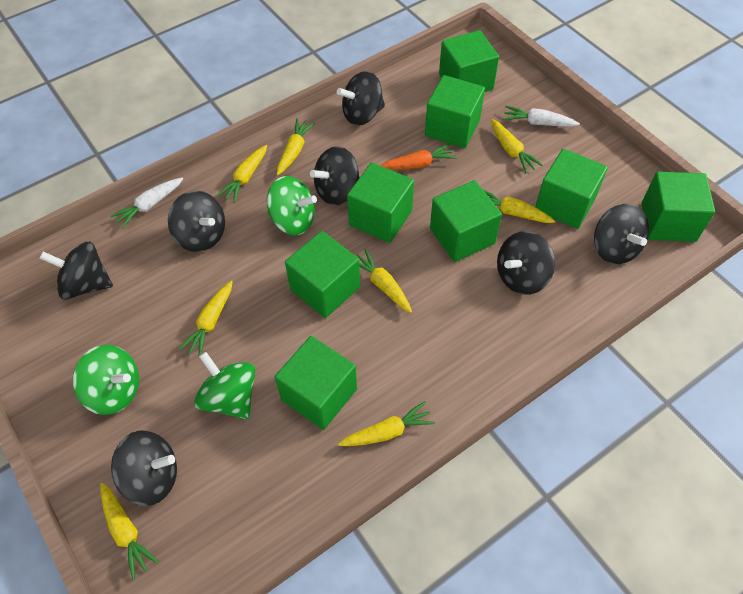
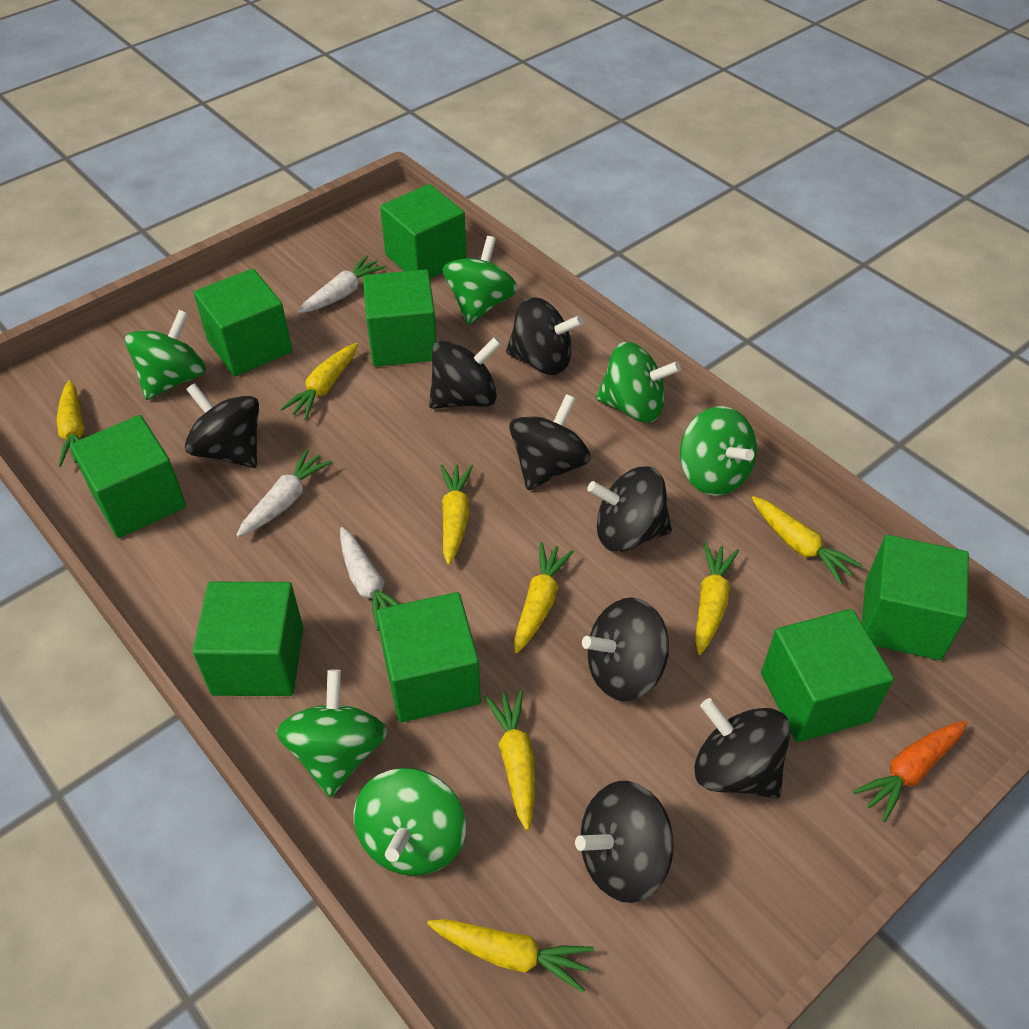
black spinning top: [40,242,113,300] [111,430,177,506] [168,191,225,252] [310,146,360,205] [337,71,385,126] [497,231,555,295] [594,204,649,264] = 7 -> [185,383,259,468] [429,337,501,409] [506,297,583,375] [509,394,591,490] [575,781,674,903] [582,597,669,701] [587,466,672,552] [694,698,791,799] = 8
green spinning top: [73,345,139,415] [194,352,256,419] [267,176,317,235] = 3 -> [125,310,206,400] [276,670,387,797] [354,768,466,876] [443,236,518,325] [596,342,681,423] [680,406,757,496] = 6
white carrot: [110,178,183,229] [503,106,580,127] = 2 -> [236,449,332,537] [298,255,386,313] [340,527,399,631] = 3

